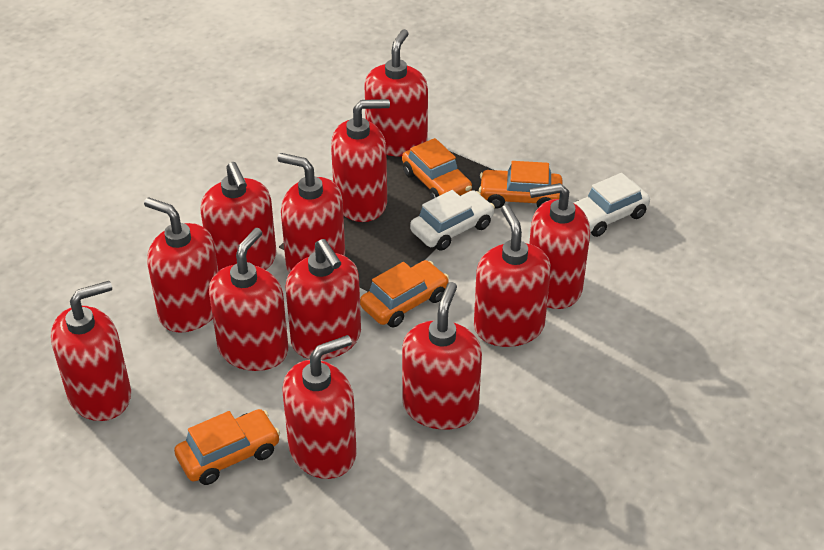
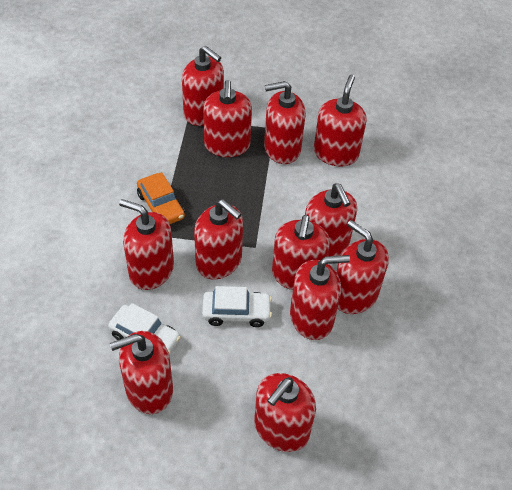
orange car: [174,409,280,485] [360,260,449,327] [402,138,472,199] [479,161,563,209] = 4 -> [137,172,185,224] = 1

